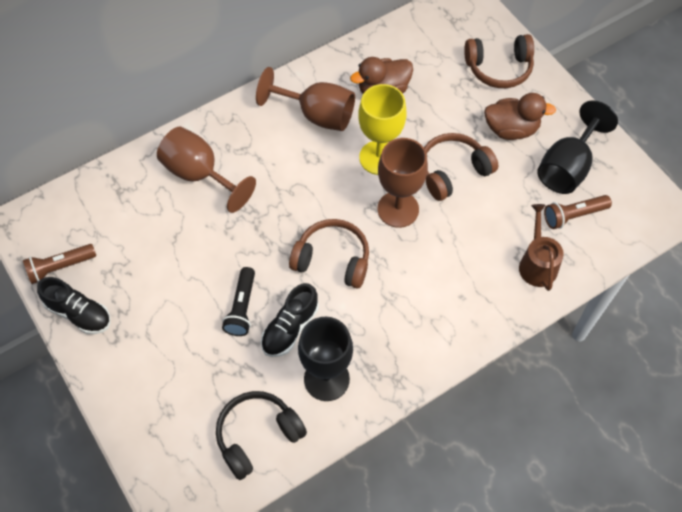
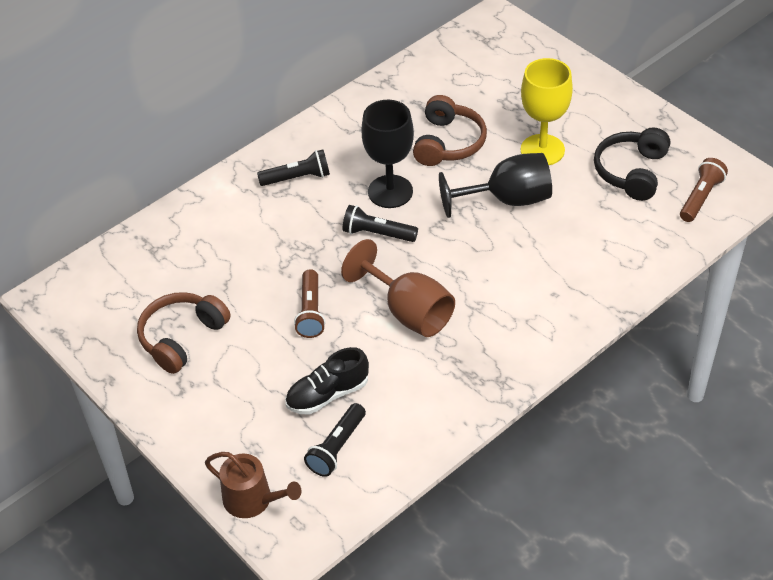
black flashlight: [222,267,255,336] = 1 -> [257,149,330,186] [304,403,366,477] [342,205,418,242] = 3
black shoe: [37,277,111,334] [261,283,319,357] = 2 -> [285,347,369,415] = 1
brown duck: [350,57,413,94] [484,93,556,140] = 2 -> none = 0
brown goblet: [157,127,256,213] [256,67,355,131] [378,138,428,228] = 3 -> [341,239,455,337] = 1
brown headphones: [289,219,369,288] [424,133,498,201] [464,34,534,88] = 3 -> [137,292,231,374] [413,95,487,166] = 2

